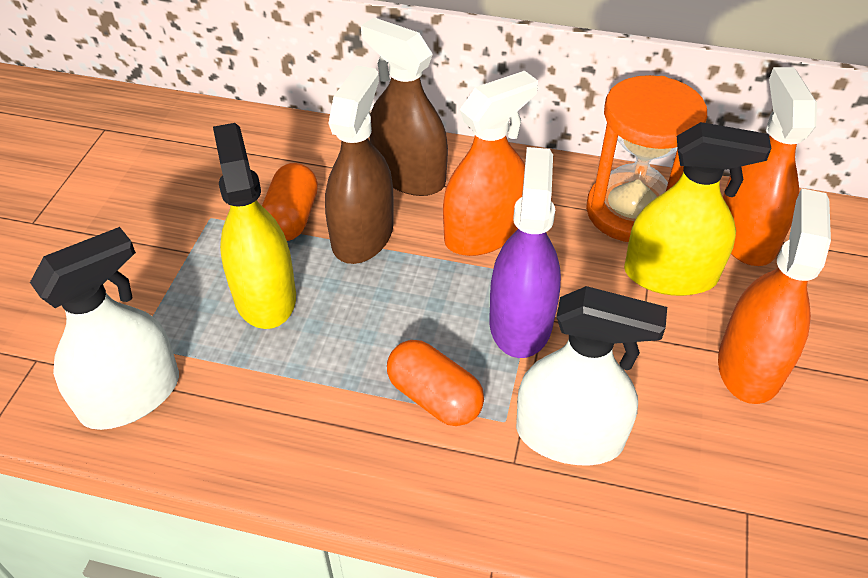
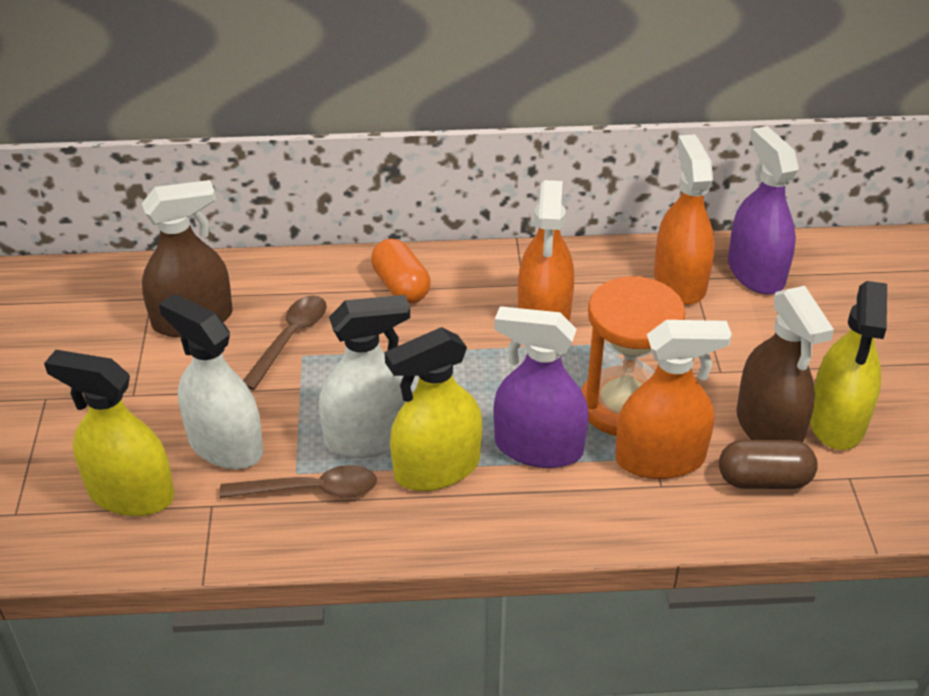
brown capsule: none = 0 -> [719,440,818,489] = 1
brown spoon: none = 0 -> [220,465,377,498] [243,295,327,390] = 2
orange capsule: [262,163,318,241] [387,340,484,426] = 2 -> [371,239,430,303] = 1
purple spray bottle: [489,147,561,358] = 1 -> [494,306,589,468] [728,126,799,295] = 2
yellow spray bottle: [213,123,296,329] [624,122,771,296] = 2 -> [44,350,174,516] [385,327,482,491] [810,281,887,450] = 3

